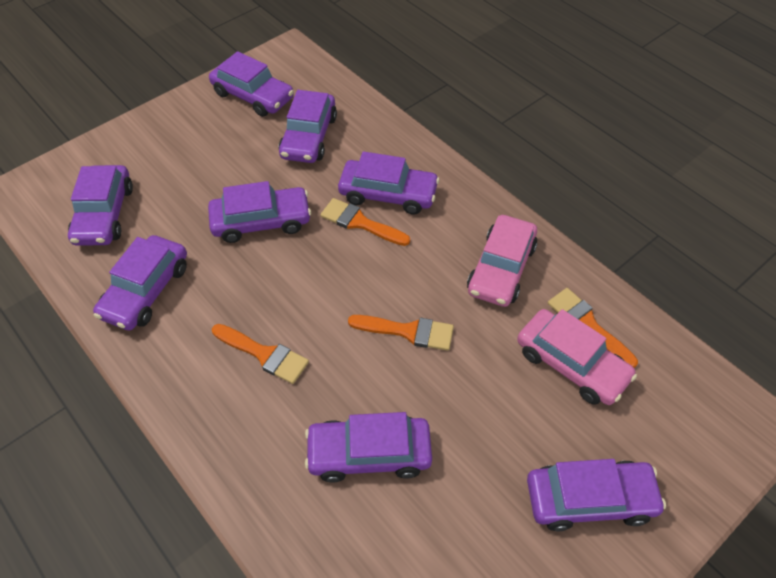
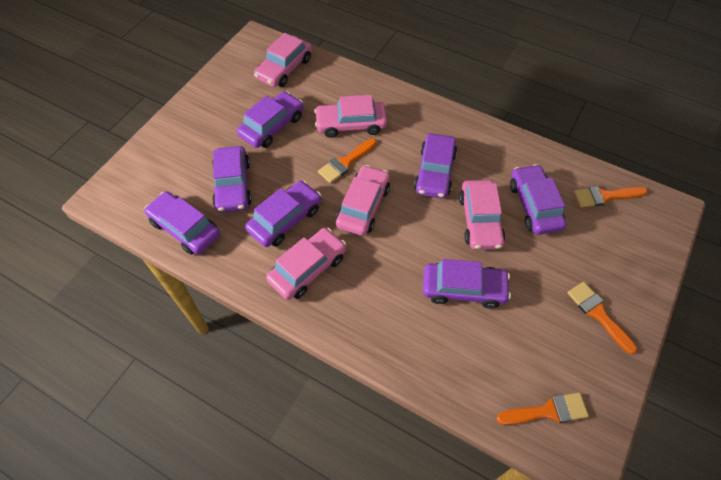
pink car: [467,215,538,307] [517,309,637,405] = 2 -> [254,33,312,87] [266,228,346,300] [314,95,387,138] [336,165,390,236] [459,180,505,250] = 5
purple car: [68,165,133,246] [93,235,187,331] [208,181,311,243] [209,51,294,117] [279,90,337,163] [305,412,432,483] [338,151,440,215] [527,459,666,531] = 8 -> [144,191,220,255] [212,146,252,213] [237,91,303,148] [245,181,321,247] [414,133,457,199] [423,259,511,308] [510,164,566,235] = 7

